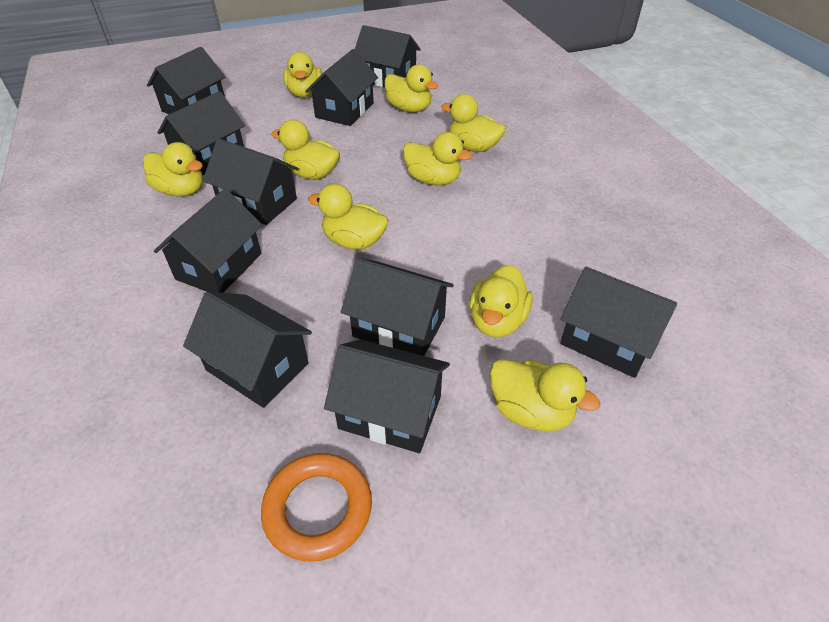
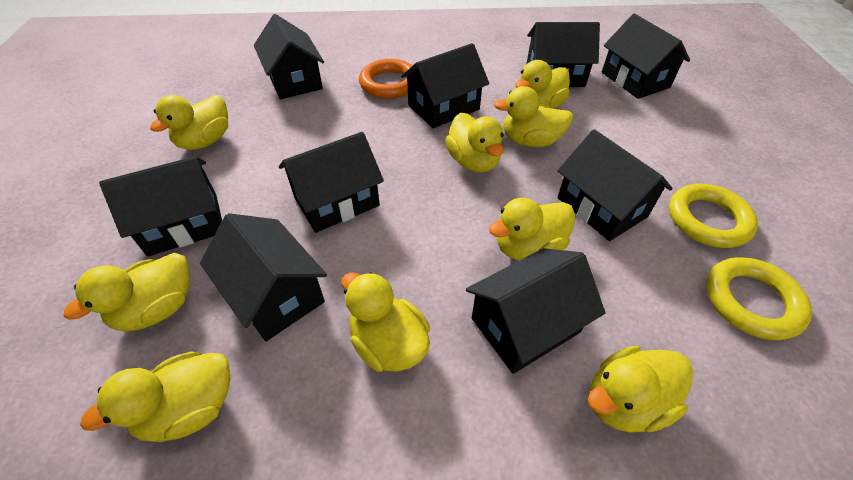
black house: [147,47,225,114] [154,189,262,293] [157,91,245,175] [183,292,312,408] [203,138,299,225] [305,49,378,126] [324,339,450,453] [341,258,454,356] [355,25,421,87] [560,267,677,378] = 10 -> [99,156,222,257] [200,213,327,341] [254,14,324,99] [279,132,384,233] [401,43,489,128] [466,248,605,374] [526,22,600,87] [557,129,673,241] [602,13,690,99] = 9
yellow ring: none = 0 -> [669,184,758,248] [706,257,812,340] = 2

